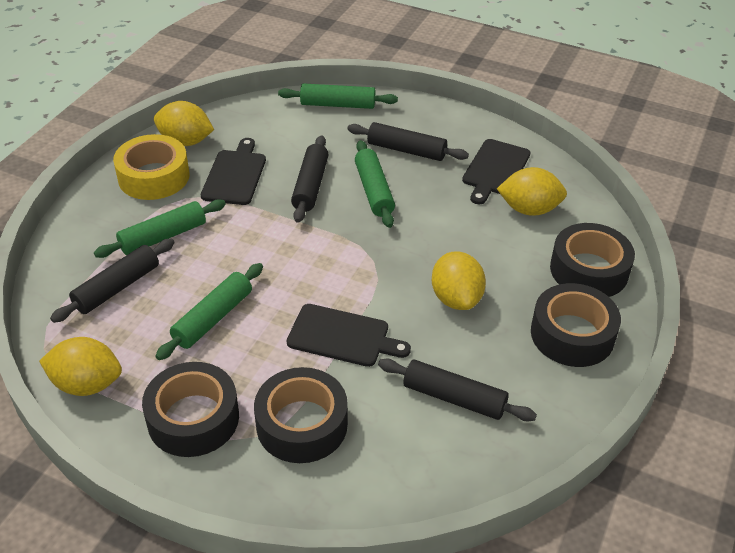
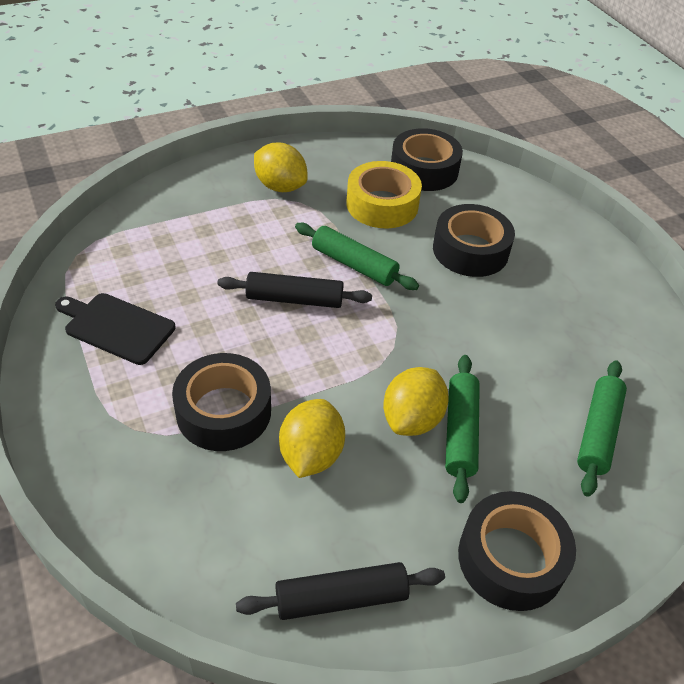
black cutting board: [201,138,266,205] [287,304,411,367] [462,139,531,204] = 3 -> [55,293,176,365] = 1
black rolling pin: [50,238,175,323] [291,135,329,223] [347,122,469,161] [378,358,537,421] = 4 -> [218,272,372,308] [236,562,445,620] = 2
green rolling pin: [94,199,226,258] [155,263,263,360] [278,83,398,109] [355,140,395,228] = 4 -> [295,223,419,290] [445,355,480,503] [577,360,627,497] = 3
yellow lemon: [39,337,122,396] [154,101,214,146] [432,251,486,310] [497,167,567,216] = 4 -> [254,143,308,192] [279,399,345,478] [383,367,449,436] = 3

